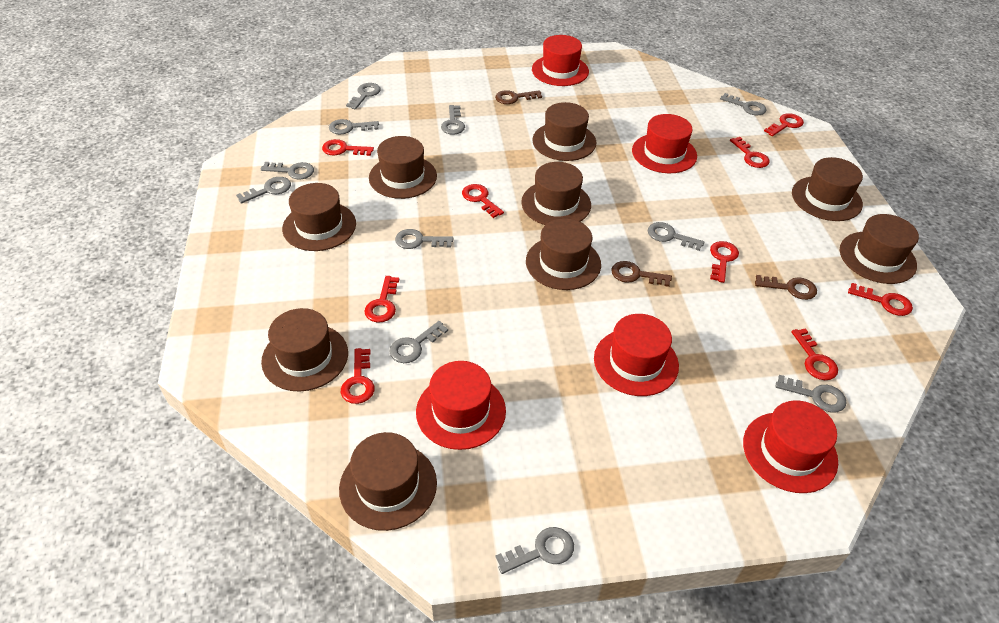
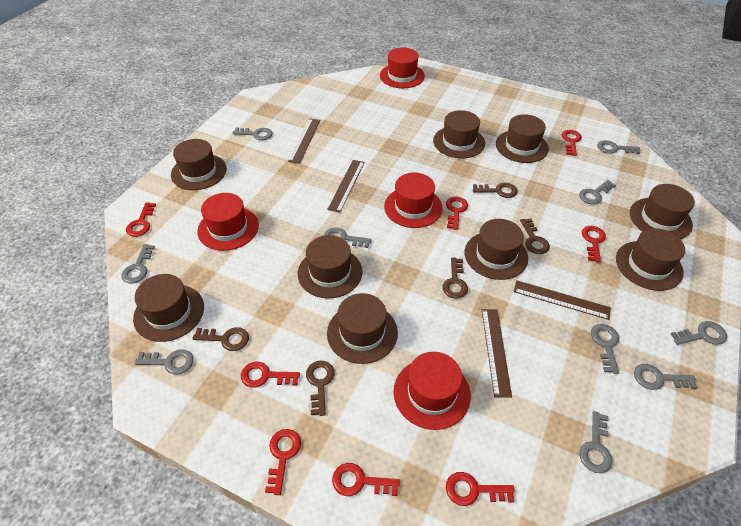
brown key: [495,90,542,104] [611,261,672,287] [755,275,817,300] = 3 -> [192,327,249,351] [306,361,335,416] [443,258,468,299] [473,183,518,198] [520,218,550,254] = 5
brown ruler: none = 0 -> [288,118,320,163] [327,160,365,213] [482,309,512,398] [513,280,611,320] = 4
grey key: [236,177,291,204] [261,162,314,179] [329,119,379,134] [346,83,381,109] [389,321,448,363] [395,229,453,249] [441,105,465,135] [495,527,574,574] [648,222,705,251] [720,93,766,116] [775,375,846,413] = 11 -> [121,244,155,284] [134,349,194,375] [233,127,273,140] [324,227,371,248] [579,180,616,204] [579,411,612,473] [591,324,619,374] [598,140,640,154] [634,364,697,390] [671,321,727,345] = 10
red hat: [416,361,506,450] [532,35,589,86] [594,314,679,396] [632,114,697,173] [743,400,838,493] = 5 -> [197,193,259,251] [380,47,425,88] [384,173,443,228] [394,352,471,430] = 4
red key: [322,139,374,156] [341,348,375,404] [364,276,399,323] [462,184,504,218] [710,241,739,283] [730,137,770,168] [764,113,804,136] [791,328,838,380] [848,283,913,316] = 9 -> [126,203,156,237] [241,362,300,388] [265,429,301,495] [332,463,400,496] [446,197,468,230] [446,472,515,506] [562,130,582,156] [582,226,606,262] = 8

